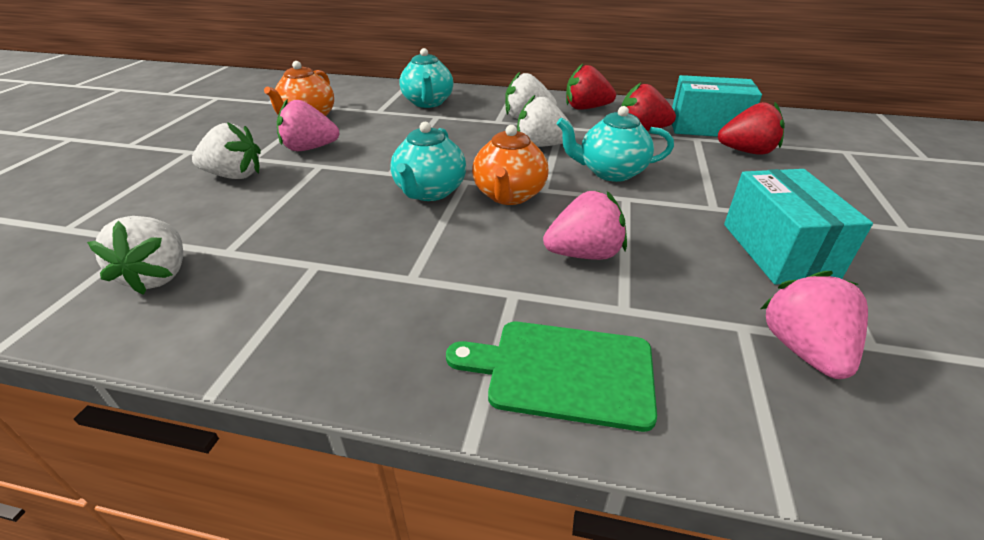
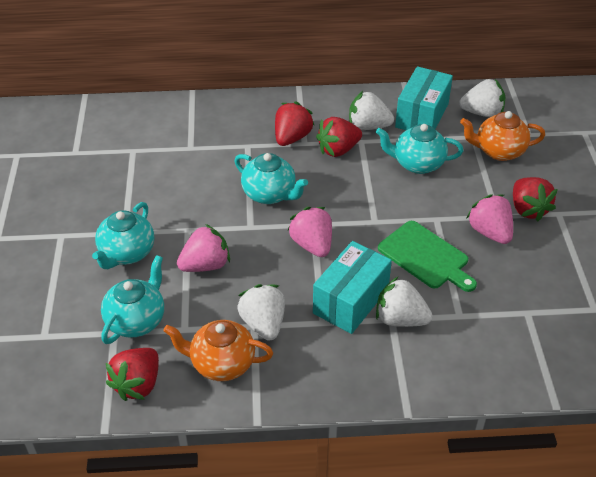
red strawberry: [566,64,616,110] [622,83,676,131] [718,102,785,155] = 3 -> [106,348,159,401] [275,101,314,146] [316,117,362,157] [513,177,558,222] = 4
turquoise teapot: [390,122,466,201] [399,48,453,108] [556,106,674,182] = 3 -> [92,202,154,269] [101,255,164,344] [234,153,308,204] [376,124,463,174] = 4

